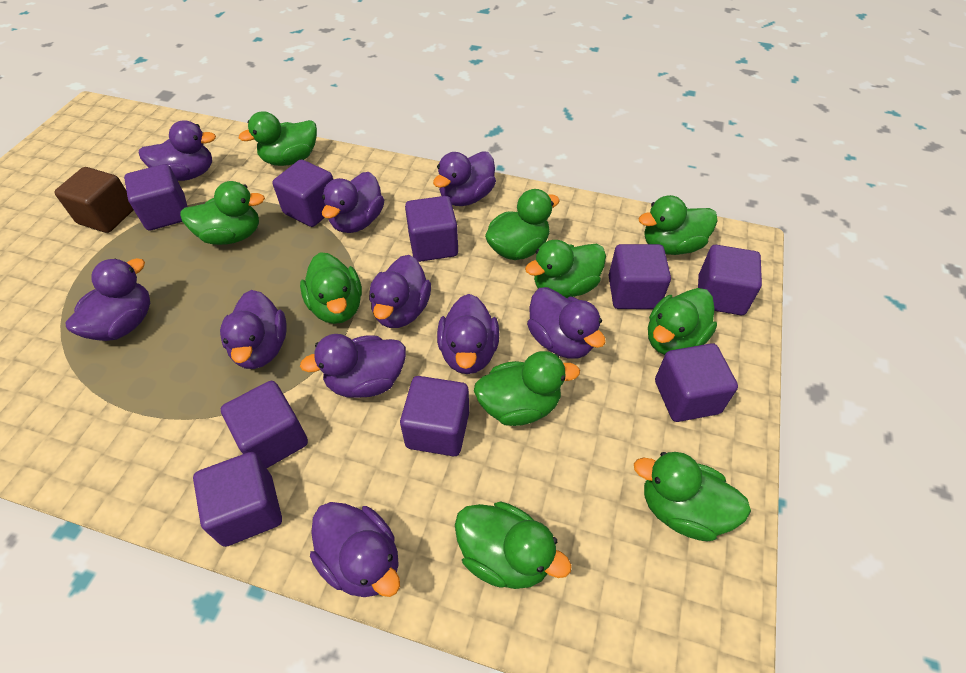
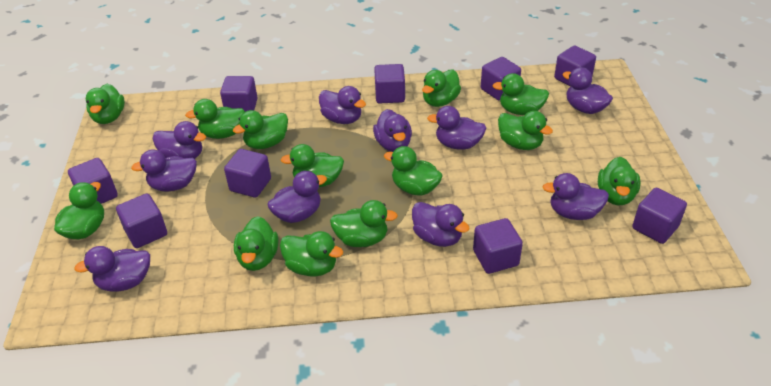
brown cube: [54,167,133,233] = 1 -> none = 0
green duck: [180,181,265,245] [239,111,317,166] [300,252,362,324] [455,502,572,589] [474,351,580,426] [485,189,560,260] [525,240,606,298] [634,452,751,541] [639,195,718,255] [648,288,717,355] = 10 -> [54,182,104,239] [86,84,125,124] [185,99,245,139] [233,110,288,149] [234,216,278,271] [280,231,343,277] [281,144,344,187] [330,200,398,247] [384,146,443,196] [422,70,461,107] [492,73,549,115] [498,111,553,150] [598,157,640,205] = 13

